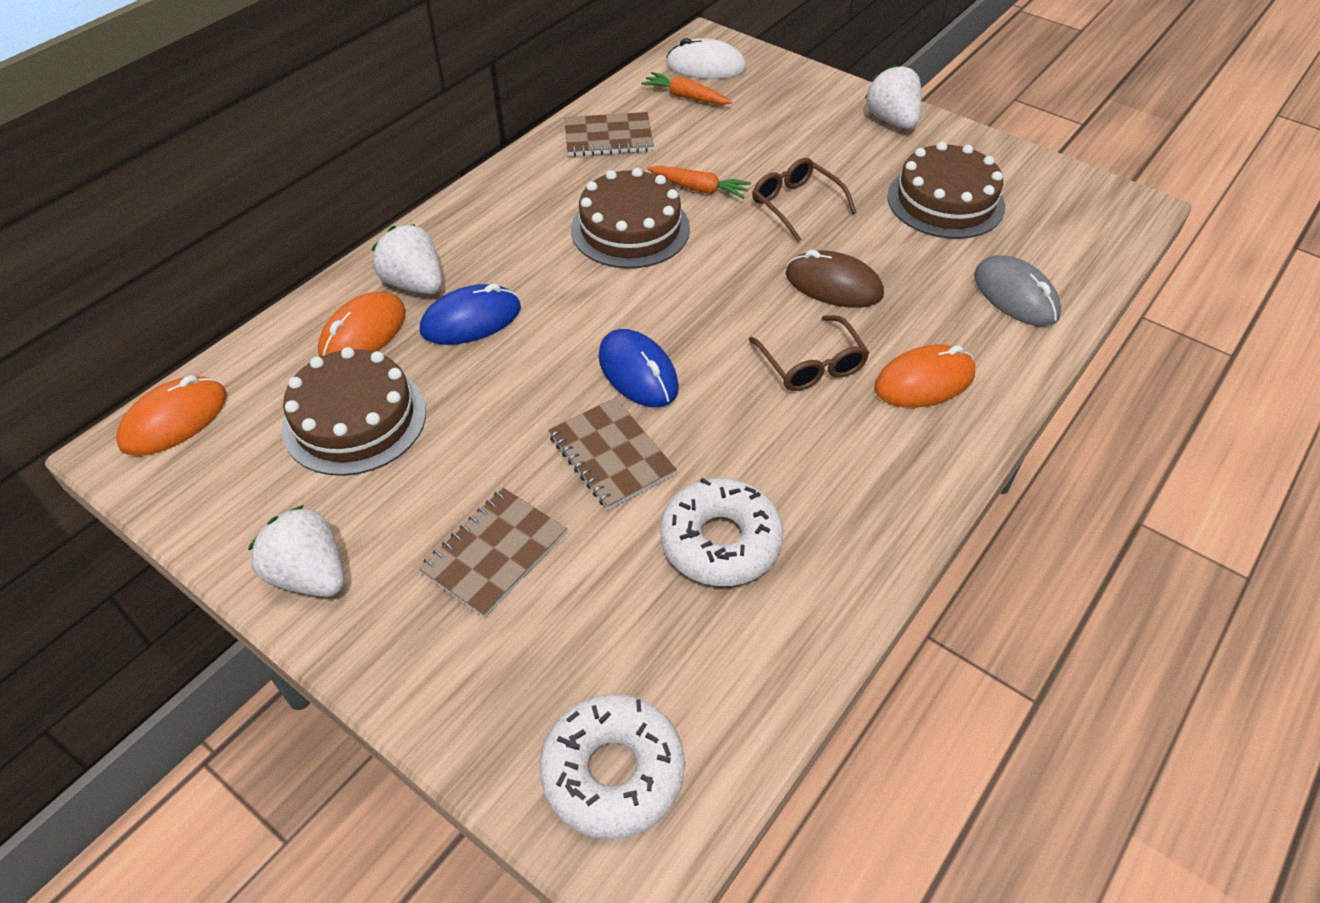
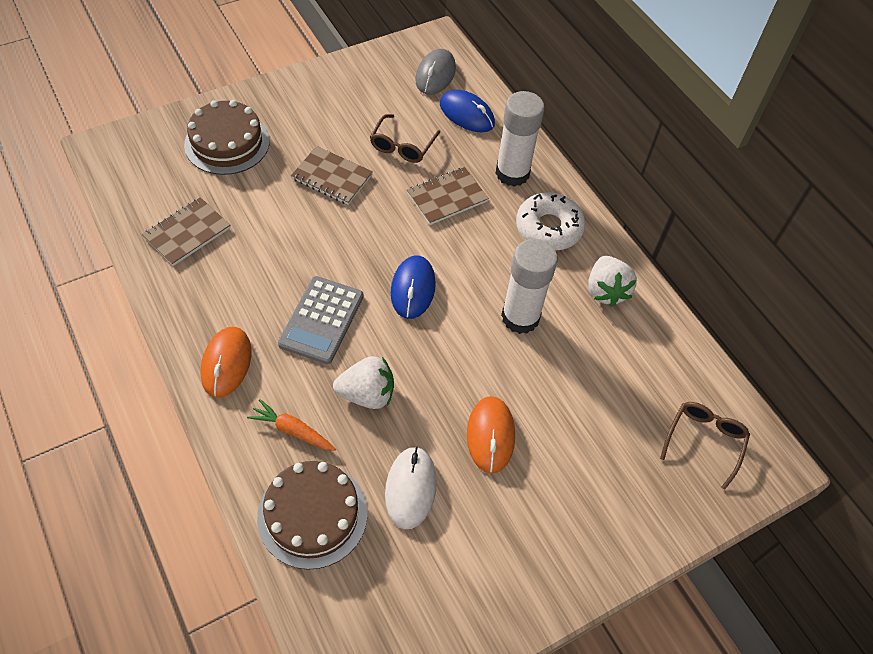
brown cake: [282,347,426,476] [571,168,690,268] [887,142,1005,239] = 3 -> [184,100,270,175] [257,461,367,570] = 2
brown mouse: [786,250,884,308] = 1 -> none = 0
grey calculator: none = 0 -> [278,276,364,364] = 1
orange carrot: [641,72,732,105] [647,166,751,199] = 2 -> [247,399,336,451] = 1
orange mouse: [116,375,227,456] [318,292,406,357] [874,344,975,408] = 3 -> [201,327,251,398] [467,396,515,474] = 2
white donut: [539,694,685,840] [660,478,784,586] = 2 -> [516,192,585,251] = 1
white glue stick: none = 0 -> [495,91,544,187] [501,239,558,334] = 2
white strawberry: [248,505,344,597] [372,224,442,294] [865,64,922,129] = 3 -> [333,356,394,409] [588,256,637,307] = 2

